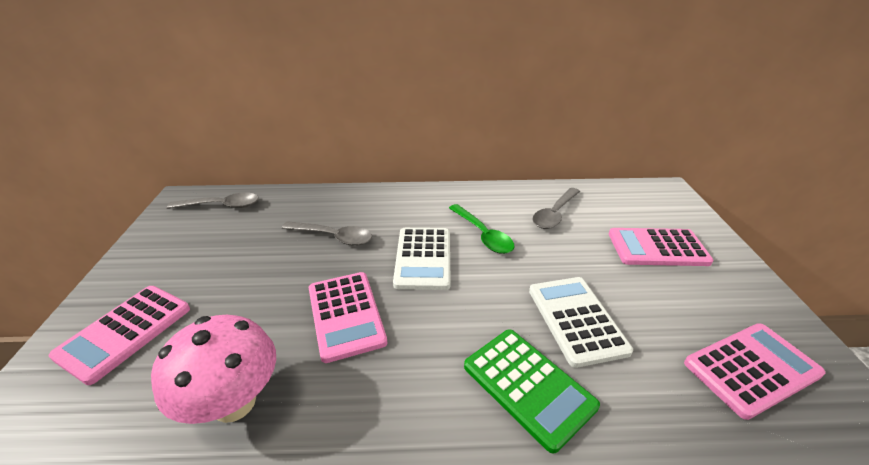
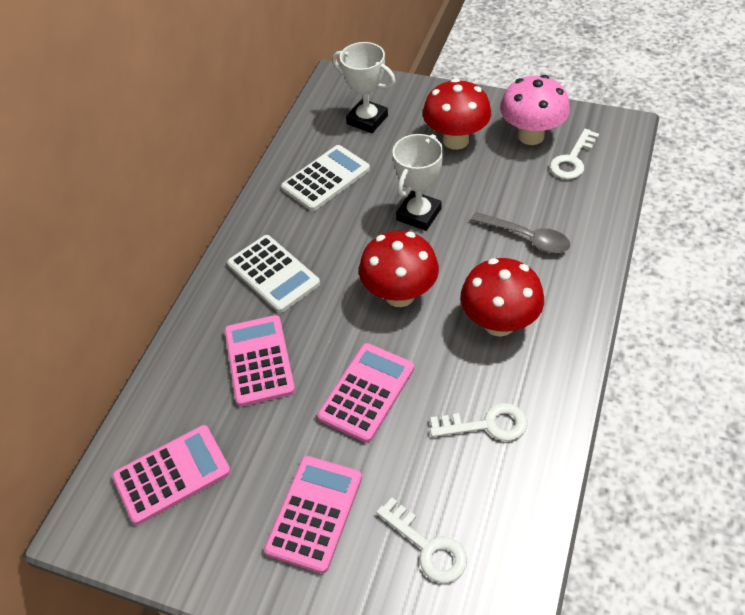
green calculator: [464,329,600,453] = 1 -> none = 0
green spoon: [449,204,514,254] = 1 -> none = 0
grey spoon: [167,192,259,209] [281,221,372,246] [532,188,580,229] = 3 -> [471,212,570,253] = 1
red mushroom: none = 0 -> [359,231,439,307] [423,79,491,150] [460,258,544,337] = 3
white key: none = 0 -> [376,498,467,583] [430,403,527,441] [550,129,599,179] = 3
white trophy: none = 0 -> [333,42,395,133] [392,134,443,231] = 2

